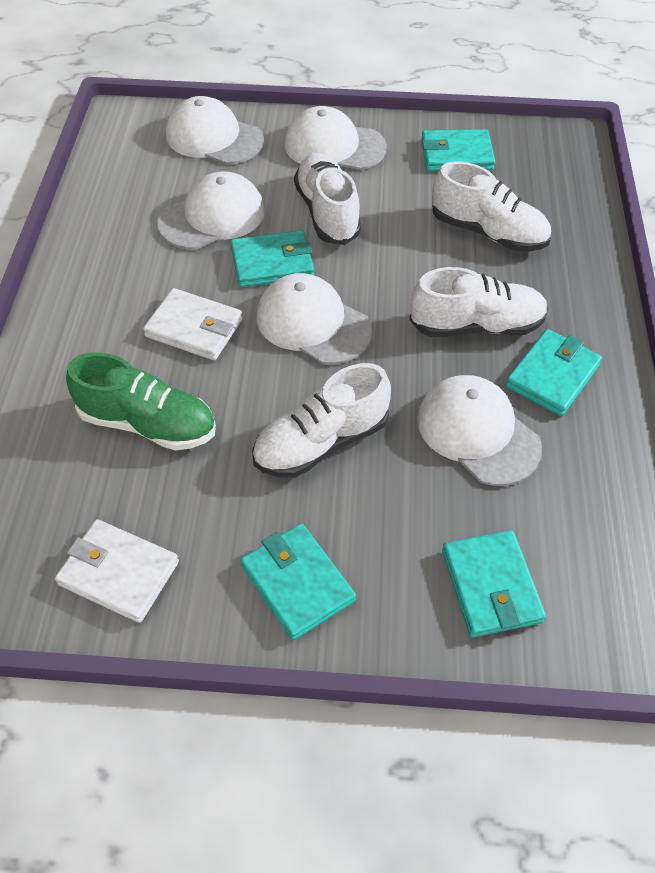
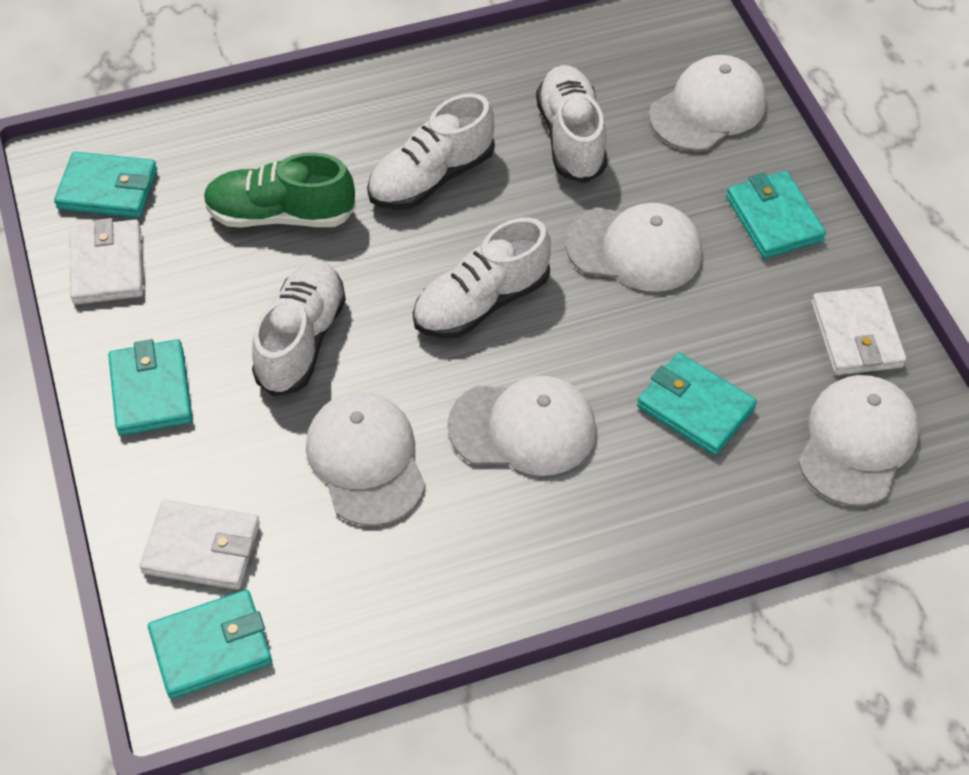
white wallet: [55,519,179,623] [143,288,243,360] = 2 -> [70,218,144,305] [139,500,260,590] [811,286,906,375] = 3

